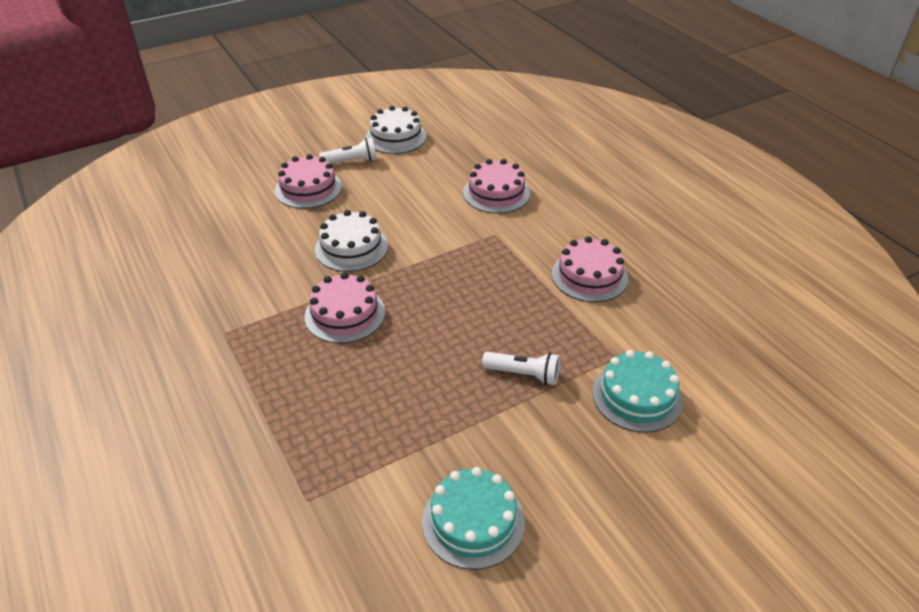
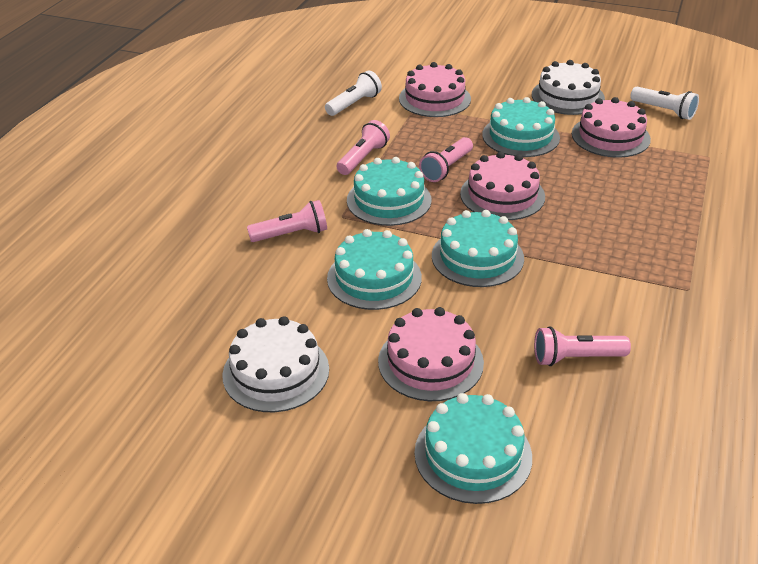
pink flashlight: none = 0 -> [247,200,327,242] [337,120,390,175] [419,137,473,182] [534,326,631,366] = 4
turquoise cake: [422,467,525,570] [592,350,683,433] = 2 -> [327,229,422,310] [347,157,431,226] [414,393,532,504] [432,210,524,287] [482,97,560,157] = 5

